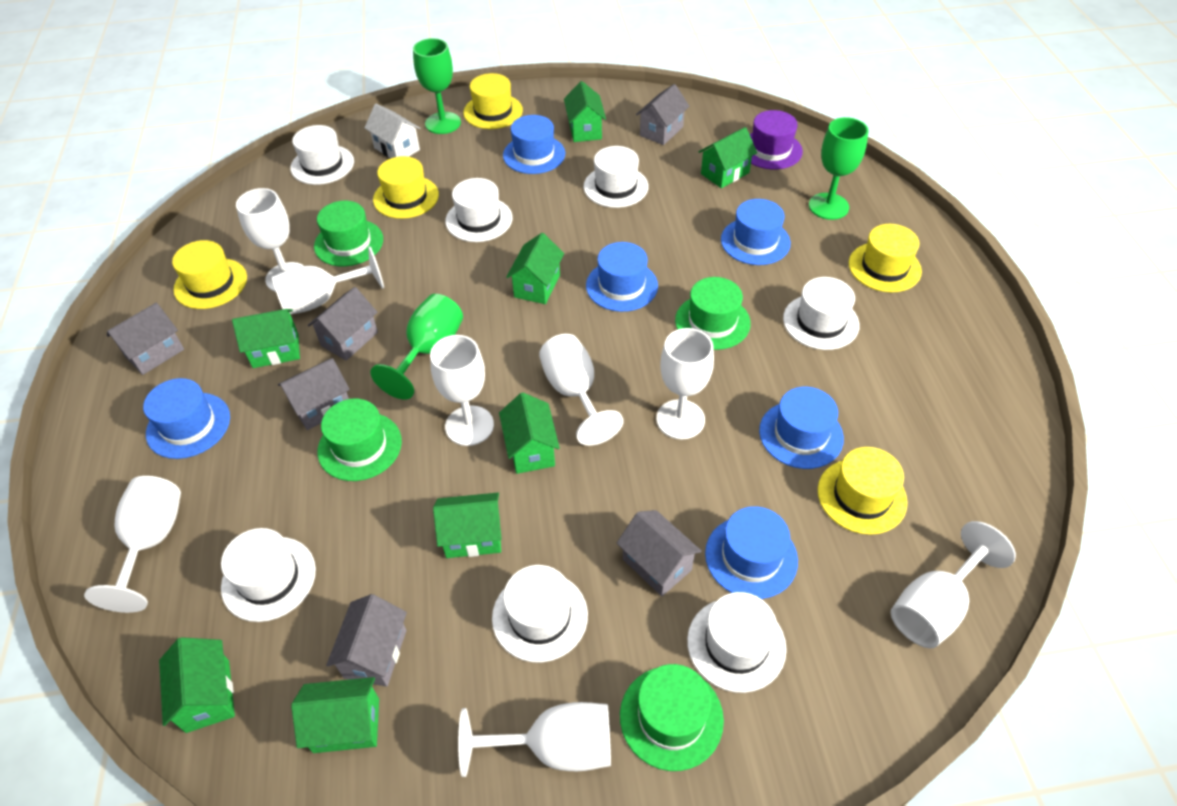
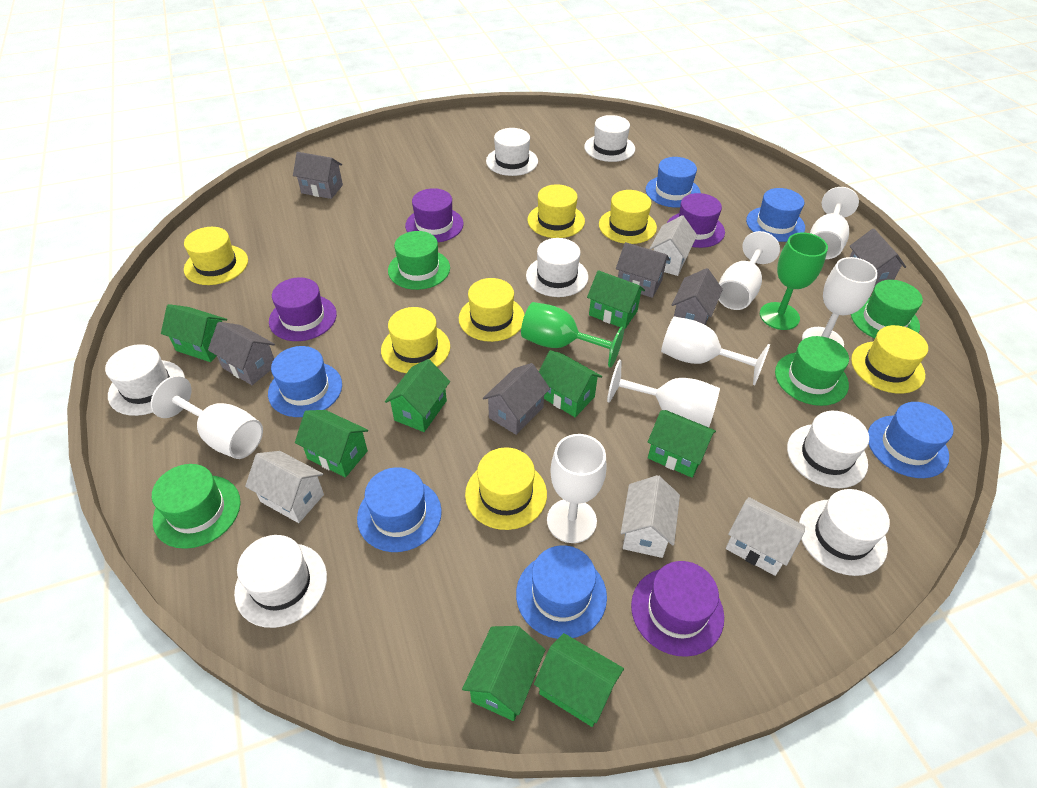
green goblet: [370,294,463,399] [413,38,461,134] [809,117,869,220] = 3 -> [521,302,624,368] [760,232,828,330] = 2
purple hat: [750,110,803,169] = 1 -> [269,277,337,341] [405,188,464,242] [631,561,724,657] [667,193,725,248] = 4
white goblet: [84,476,181,613] [236,188,304,292] [272,246,384,314] [430,335,494,446] [458,702,611,777] [539,334,624,446] [656,328,714,439] [891,521,1016,648] = 8 -> [151,376,263,459] [547,434,606,543] [607,360,720,427] [661,316,770,385] [719,231,780,310] [802,257,878,347] [810,187,859,259] = 7
white house: [365,103,420,158] = 1 -> [245,451,324,523] [621,475,680,558] [650,215,697,276] [726,497,805,576] = 4
yellow hat: [172,240,247,309] [373,156,439,219] [463,73,523,129] [818,447,908,535] [849,224,922,293] = 5 -> [184,227,248,285] [381,307,450,373] [459,278,524,342] [465,447,547,530] [528,184,585,238] [599,190,657,244] [851,325,928,394] = 7

